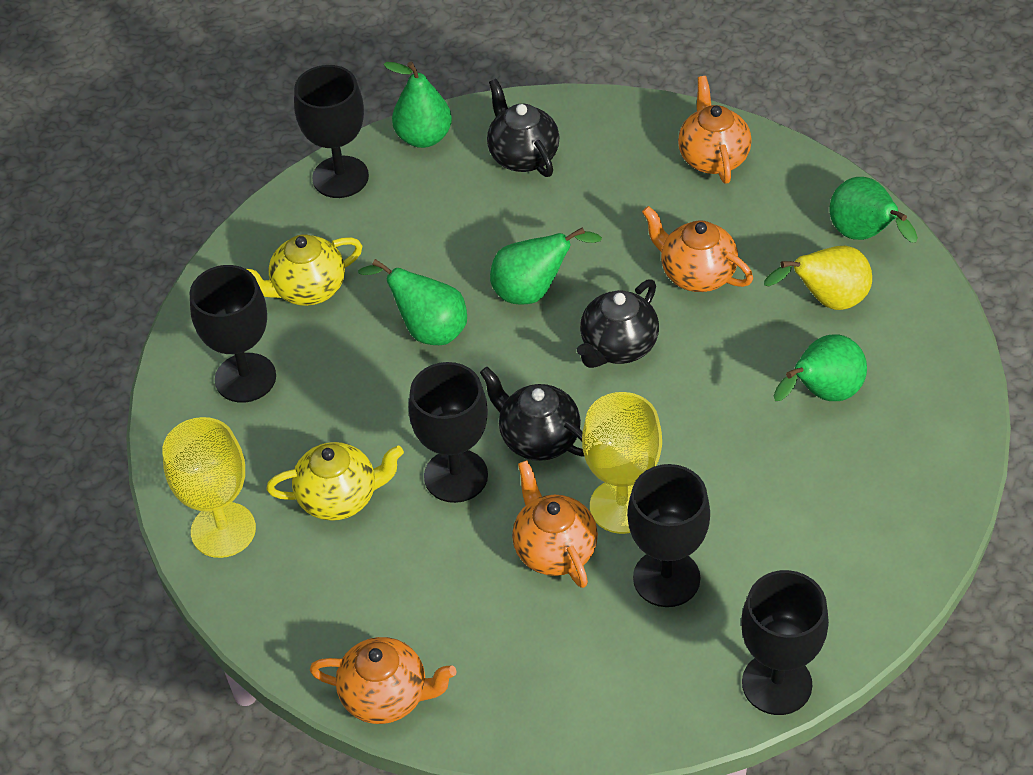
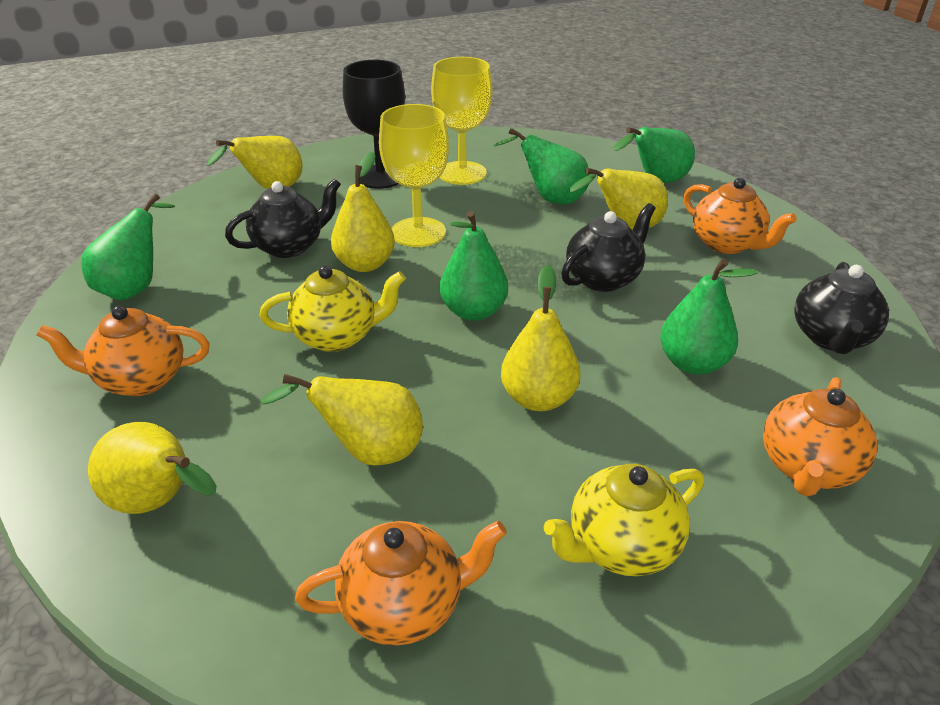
black goblet: [190,265,276,403] [294,65,369,198] [409,362,488,503] [627,464,710,607] [741,570,829,715] = 5 -> [343,60,405,189] = 1
yellow pear: [764,246,872,310] = 1 -> [88,422,217,514] [207,136,303,189] [260,374,423,466] [331,152,395,272] [501,265,580,411] [569,168,668,230] = 6

